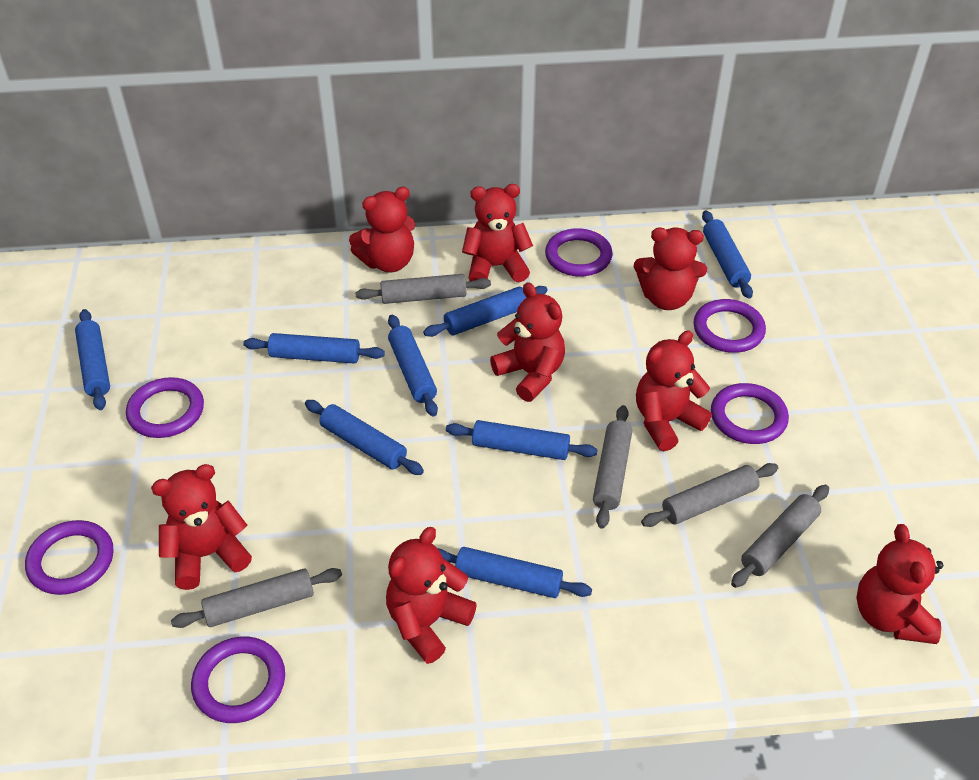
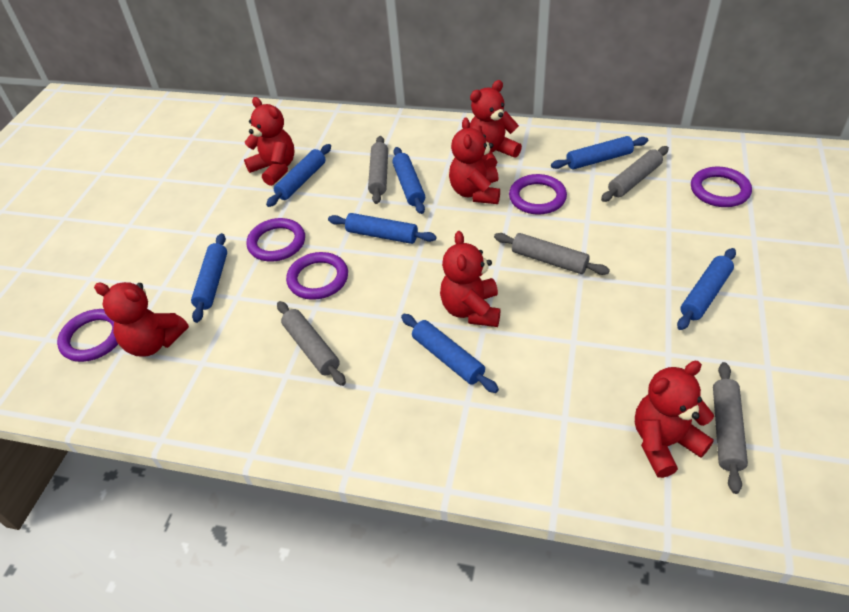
blue rolling pin: [75,309,110,410] [243,333,385,364] [305,400,424,475] [388,315,438,417] [423,286,548,337] [438,547,592,598] [446,420,598,460] [702,210,753,299] = 8 -> [191,233,227,323] [266,144,331,207] [328,213,436,244] [392,147,425,214] [401,314,499,393] [551,136,648,169] [677,248,736,330] = 7
purple ring: [25,520,113,595] [126,377,204,438] [191,637,285,723] [545,228,613,277] [693,299,766,353] [711,383,789,444] = 6 -> [57,309,118,362] [246,218,305,262] [286,252,348,300] [509,174,567,215] [691,167,752,207] = 5
red teddy bear: [151,464,252,590] [349,187,416,272] [386,527,477,664] [462,184,533,283] [490,282,565,402] [634,227,707,310] [636,331,712,451] [856,524,943,644] = 8 -> [94,282,189,357] [244,97,294,186] [440,231,501,327] [449,118,500,204] [470,80,522,168] [635,361,714,478] = 6

